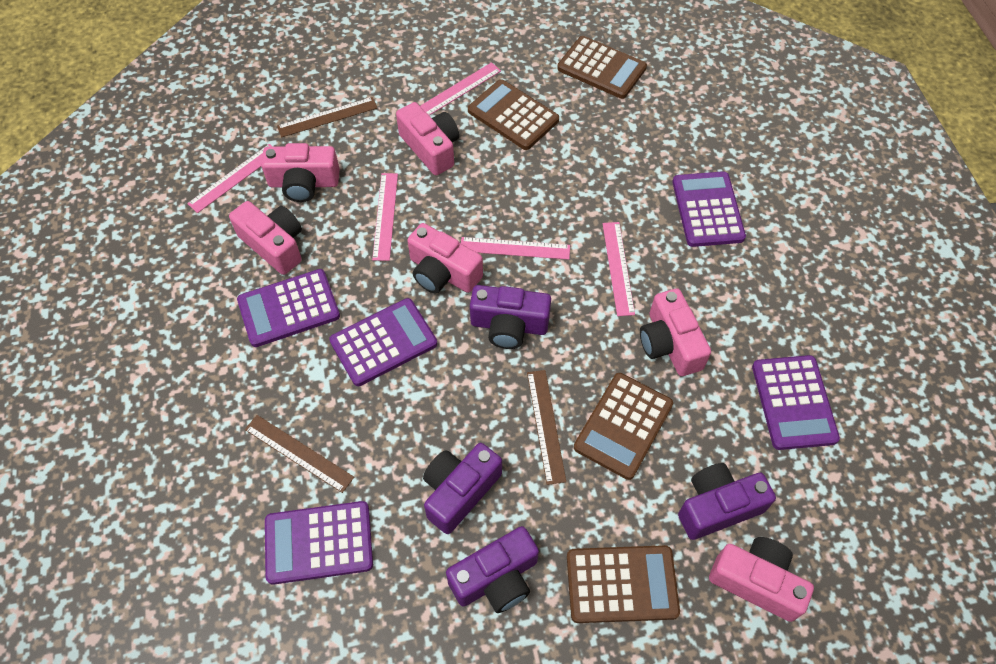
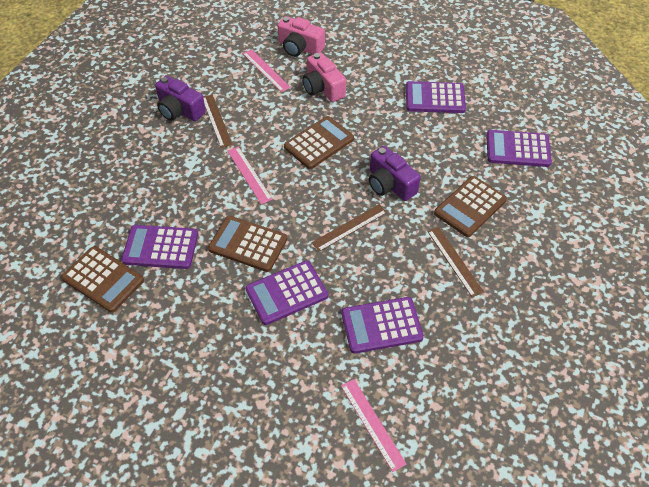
pink camera: [229,201,302,275] [261,143,340,202] [396,102,459,175] [407,223,483,293] [640,288,711,376] [709,537,814,622] = 6 -> [278,16,325,57] [302,52,346,102] = 2
pink ruler: [187,144,273,213] [372,173,398,261] [420,62,501,115] [461,237,570,260] [603,222,635,316] = 5 -> [228,147,273,204] [243,49,291,92] [341,379,406,472] = 3
purple camera: [423,443,502,534] [446,526,539,613] [470,285,551,349] [678,463,776,540] = 4 -> [155,76,206,121] [369,146,421,201] = 2

